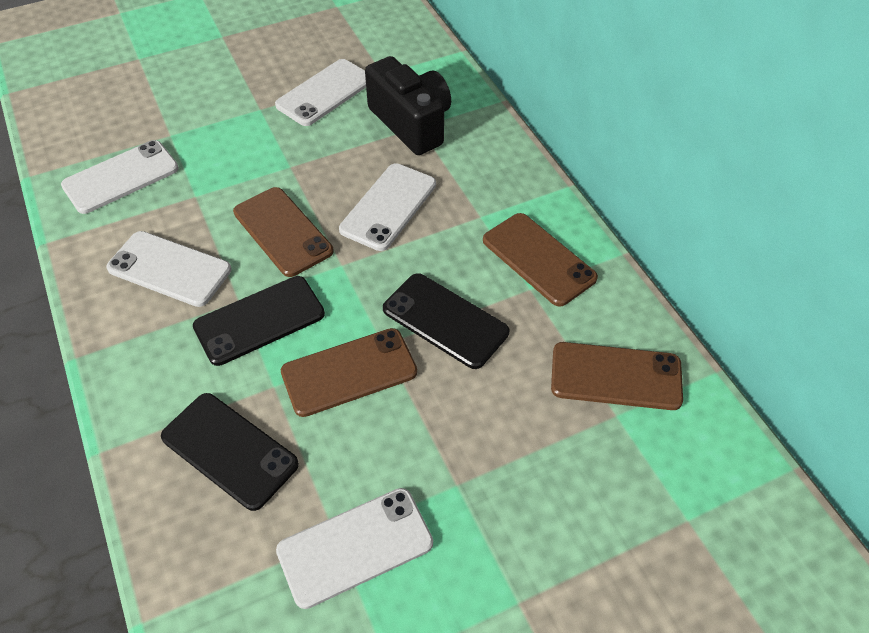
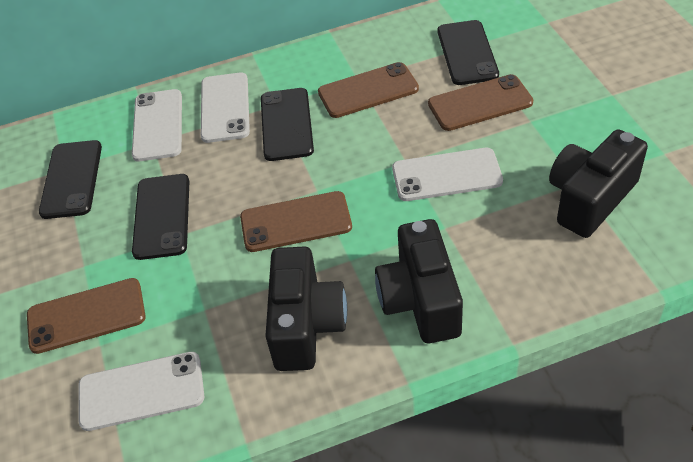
black camera: [365,56,451,155] = 1 -> [265,246,347,371] [375,219,463,343] [549,129,648,238] = 3
black phone: [161,393,299,511] [193,276,325,366] [383,273,509,369] = 3 -> [39,140,102,219] [132,174,189,260] [261,88,314,161] [438,20,499,85] = 4
white phone: [61,140,179,214] [106,231,232,307] [275,59,366,126] [276,488,433,609] [339,163,436,251] = 5 -> [78,352,204,431] [132,89,182,161] [201,73,250,143] [392,148,503,201] = 4

